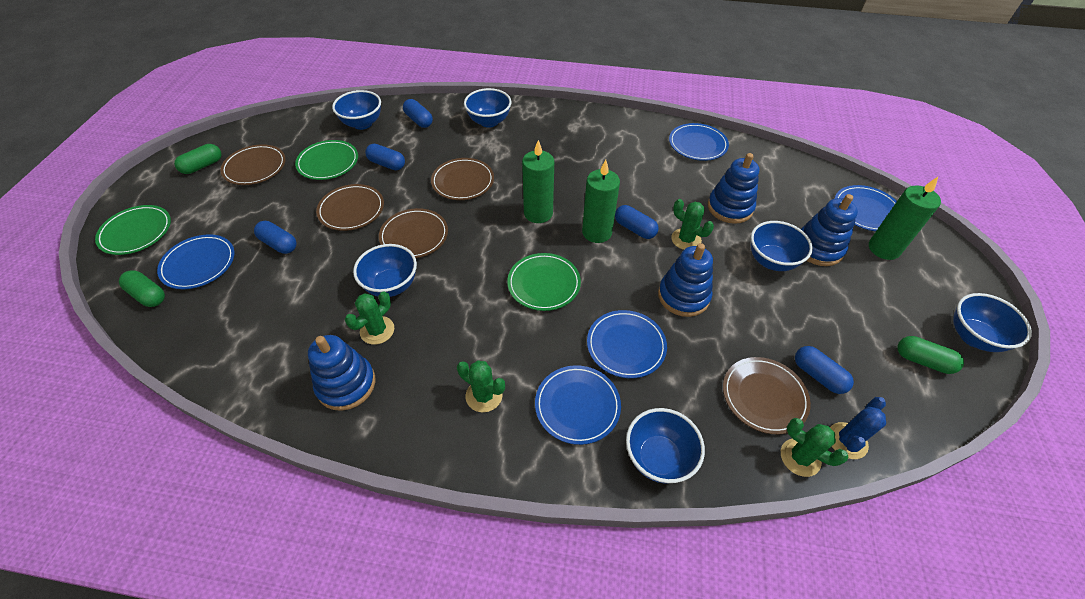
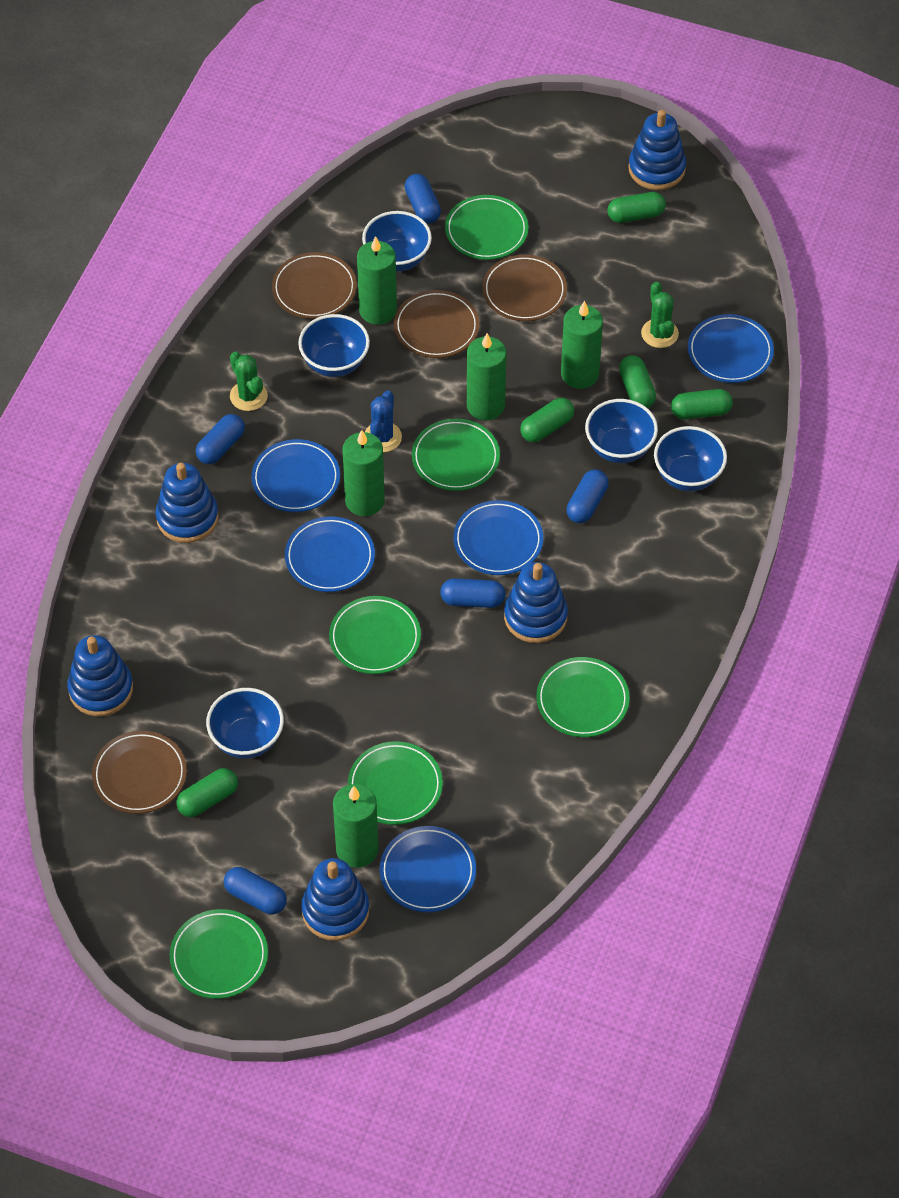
blue bowl: [332,90,381,130] [353,244,417,297] [464,88,512,128] [626,408,705,484] [751,221,813,271] [953,293,1032,352] = 6 -> [206,688,284,759] [298,314,370,377] [362,211,432,271] [585,399,658,463] [654,426,727,491] = 5
blue stacking toy: [308,335,375,411] [658,243,713,317] [708,153,759,224] [801,194,858,266] = 4 -> [67,635,133,716] [156,463,219,543] [301,858,369,941] [504,562,568,643] [628,110,686,190] = 5
brown plate: [220,144,286,185] [316,184,384,231] [379,208,448,258] [431,158,494,200] [723,357,811,434] = 5 -> [92,731,187,814] [272,252,357,319] [394,290,479,358] [482,254,567,321] = 4
green cactus: [345,291,394,345] [457,360,505,412] [671,199,714,250] [781,418,849,477] = 4 -> [230,351,268,411] [641,282,679,348] = 2
green candle: [522,140,554,223] [582,160,620,243] [869,177,941,260] = 3 -> [333,784,379,868] [342,430,385,516] [357,236,397,325] [467,333,507,420] [561,301,603,389] = 5
green capsule: [119,271,165,307] [174,144,221,174] [898,336,964,374] = 3 -> [176,768,238,817] [520,398,574,442] [607,192,666,223] [619,355,656,408] [671,389,733,419] = 5
green plate: [95,205,171,255] [295,140,358,180] [507,253,581,311] = 3 -> [170,909,268,999] [329,596,421,674] [348,741,443,825] [412,418,500,491] [445,195,529,260] [536,657,630,737] = 6

